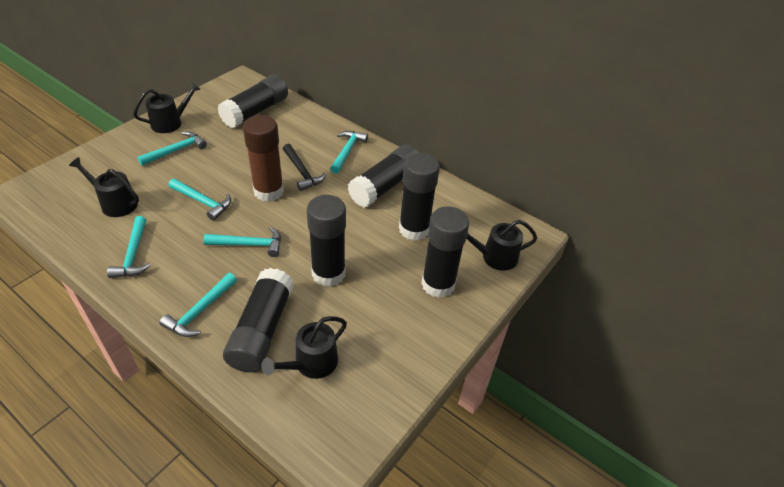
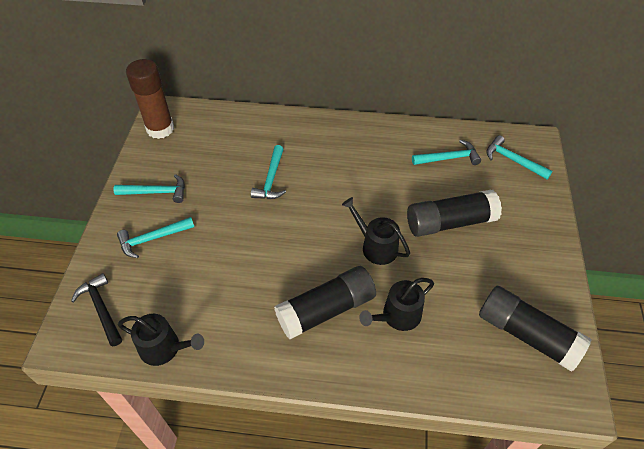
black glue stick: [218,75,288,128] [223,268,294,373] [307,195,346,287] [348,144,419,207] [399,153,440,241] [421,206,469,298] = 6 -> [274,266,376,339] [407,190,502,237] [479,286,592,372] = 3
black watering can: [69,157,139,217] [133,82,201,133] [261,316,347,379] [466,220,537,271] = 4 -> [118,314,204,366] [342,197,410,265] [359,278,434,331] = 3
turquoise hammer: [107,216,151,278] [137,131,207,165] [160,273,237,337] [169,179,231,221] [203,227,281,257] [330,131,368,174] = 6 -> [114,174,185,203] [117,217,194,258] [251,145,286,199] [412,140,481,165] [486,135,553,179] = 5

